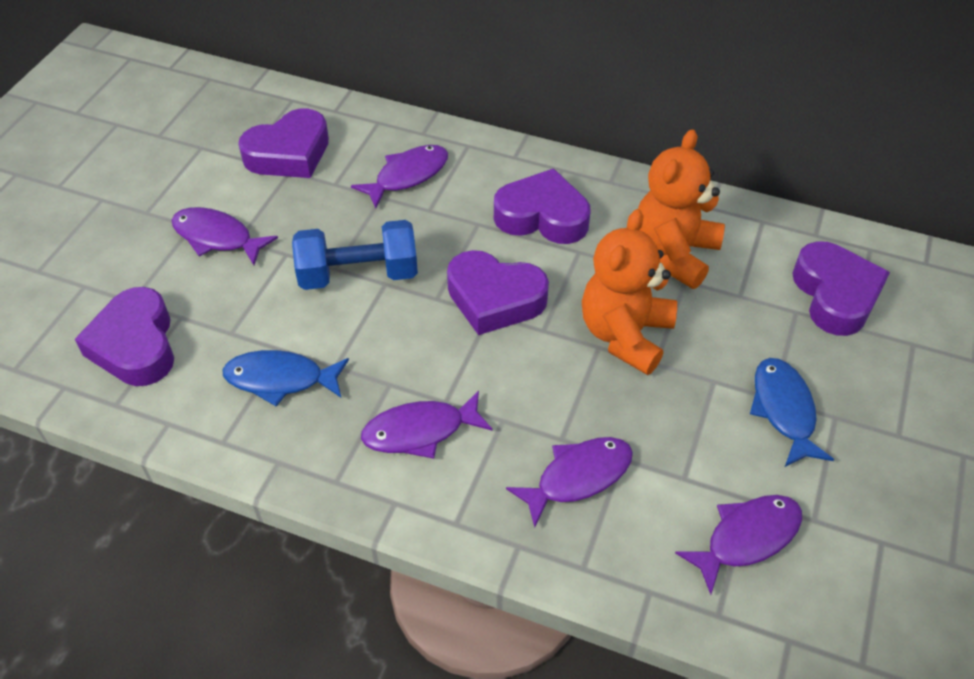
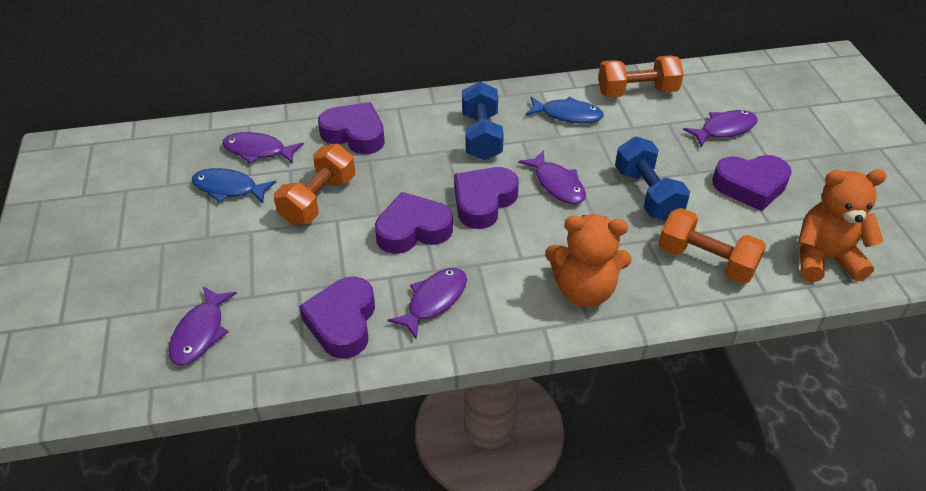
blue dumbbell: [292,220,418,290] = 1 -> [462,81,504,161] [615,137,690,221] = 2
orange dumbbell: none = 0 -> [274,144,355,225] [598,55,684,97] [658,208,766,284] = 3

